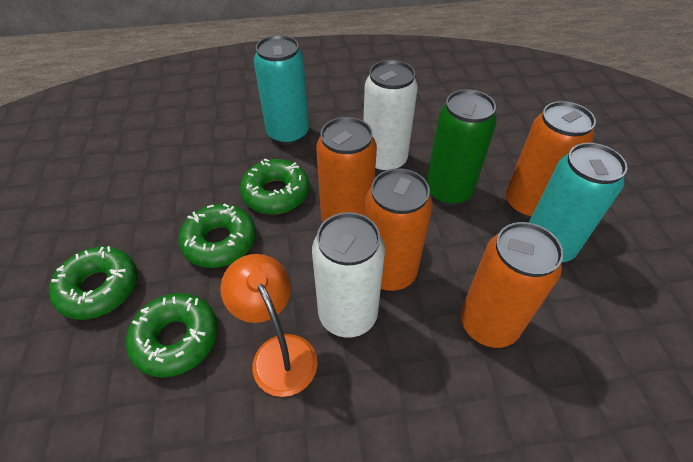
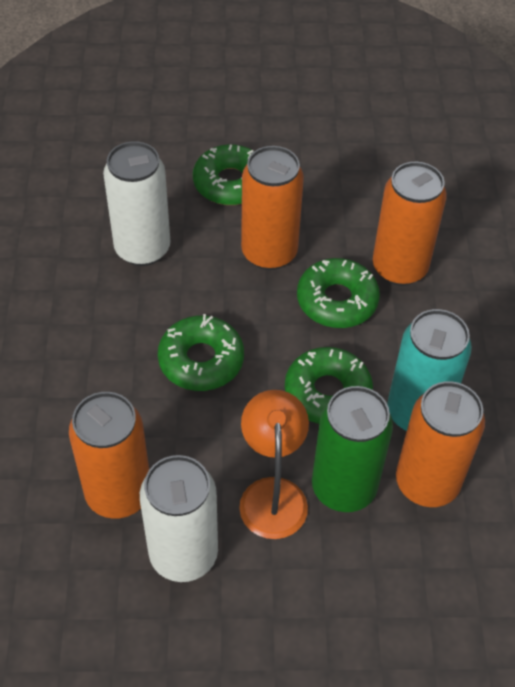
turquoise can: [254,35,309,145] [529,143,627,262] = 2 -> [387,309,472,431] = 1

